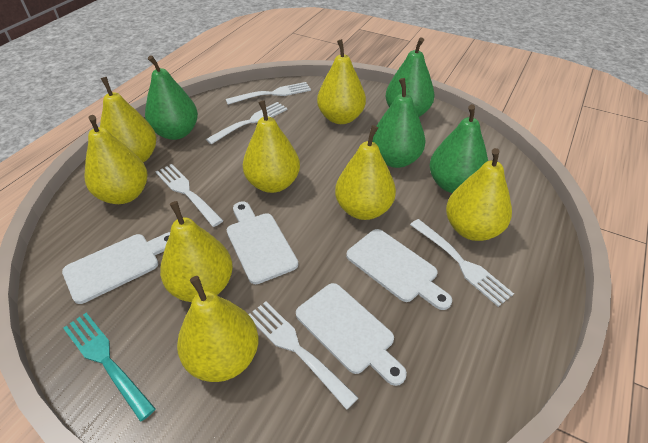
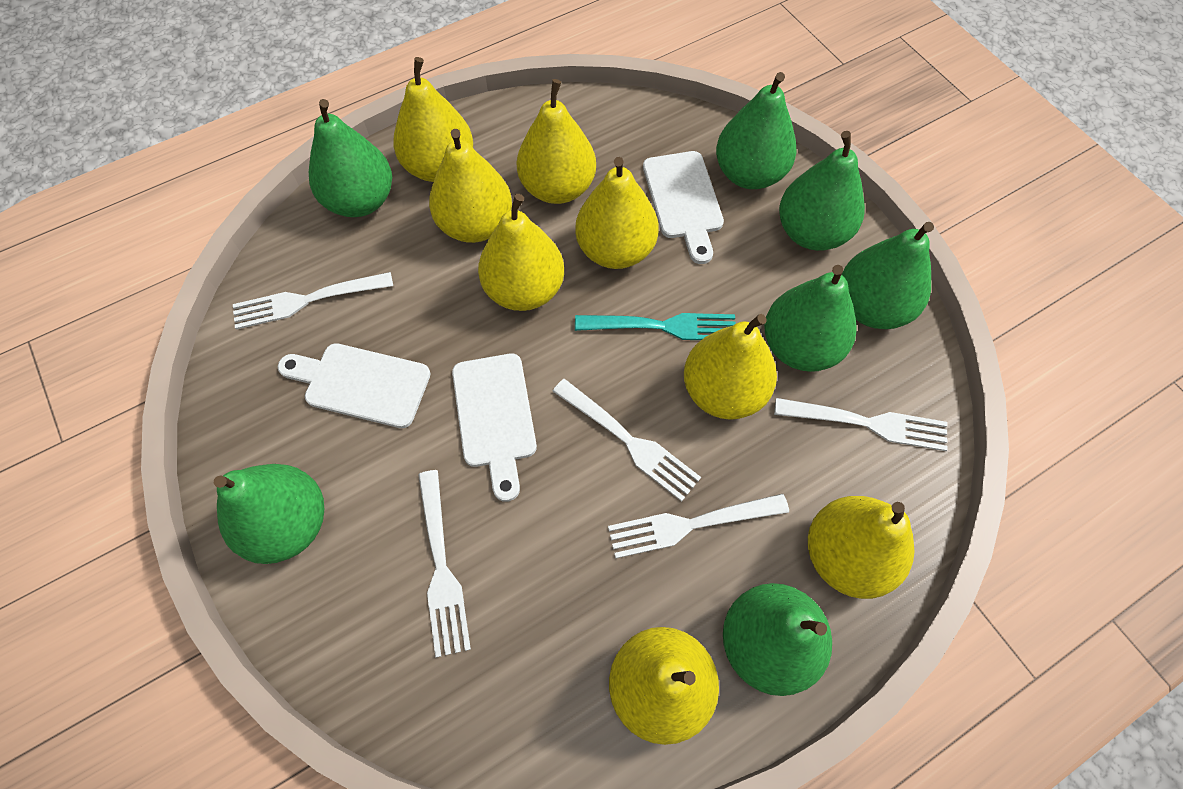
green pear: [145,55,198,140] [372,78,426,168] [386,37,435,117] [429,104,488,193] = 4 -> [214,464,324,564] [309,99,392,217] [716,72,797,189] [723,583,832,696] [764,265,857,372] [779,131,865,251] [842,222,934,329] = 7
white cutting board: [62,232,170,304] [227,201,298,284] [296,283,407,386] [346,229,452,310] = 4 -> [278,343,431,428] [452,353,537,502] [643,151,724,264] = 3

